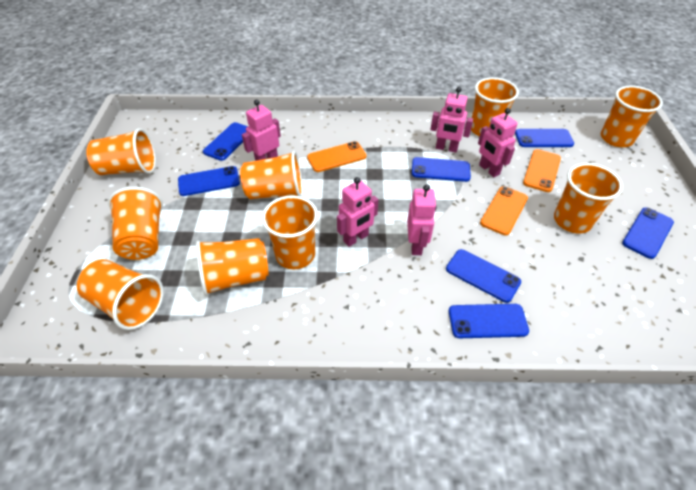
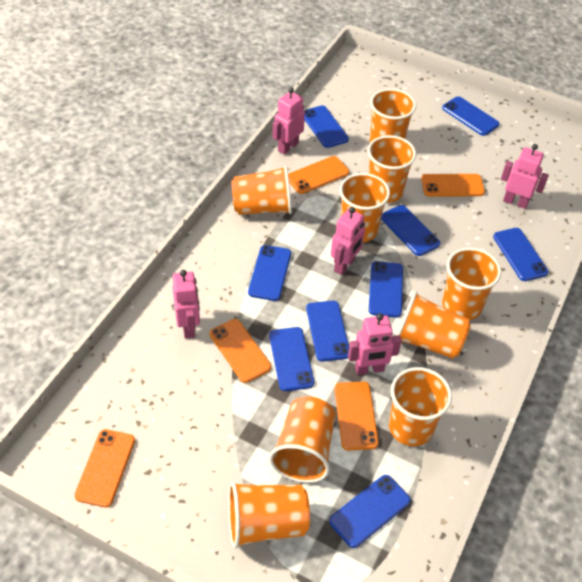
blue phone: [178,166,240,196] [203,122,248,161] [412,157,471,182] [446,249,521,303] [449,304,529,338] [515,129,574,147] [622,207,674,259] = 7 -> [248,245,291,301] [269,327,314,391] [304,105,349,148] [306,301,349,361] [329,475,411,548] [369,261,403,318] [381,205,440,256] [442,96,500,136] [493,228,549,281] = 9
orange phone: [307,141,366,172] [480,186,528,235] [523,149,561,192] = 3 -> [74,429,135,507] [210,319,272,383] [288,156,349,194] [335,382,379,450] [421,174,485,197] = 5

